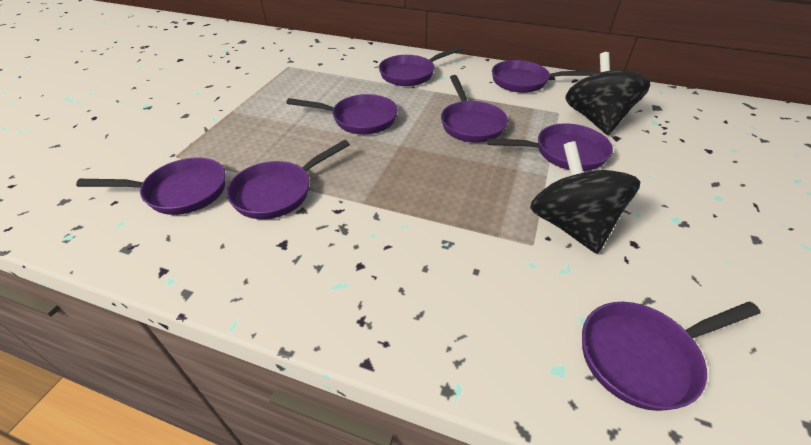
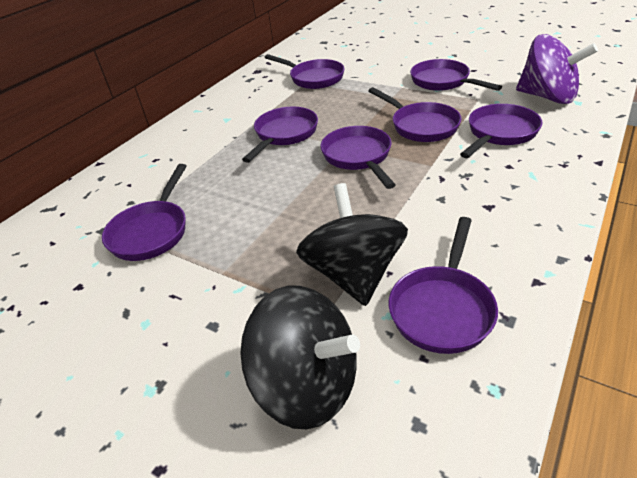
purple spinning top: none = 0 -> [516,34,598,104] = 1

